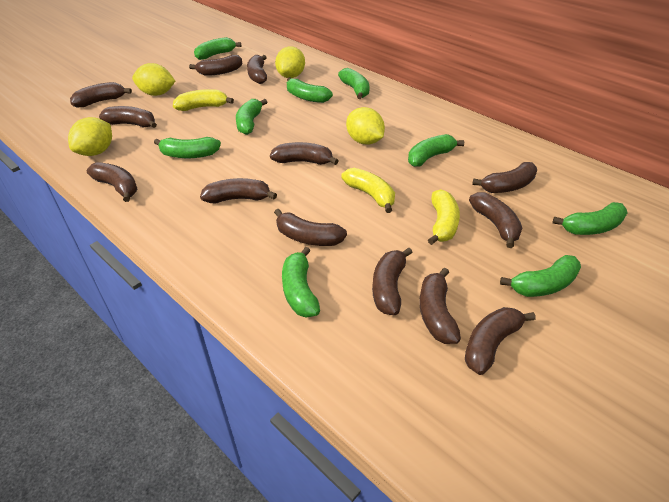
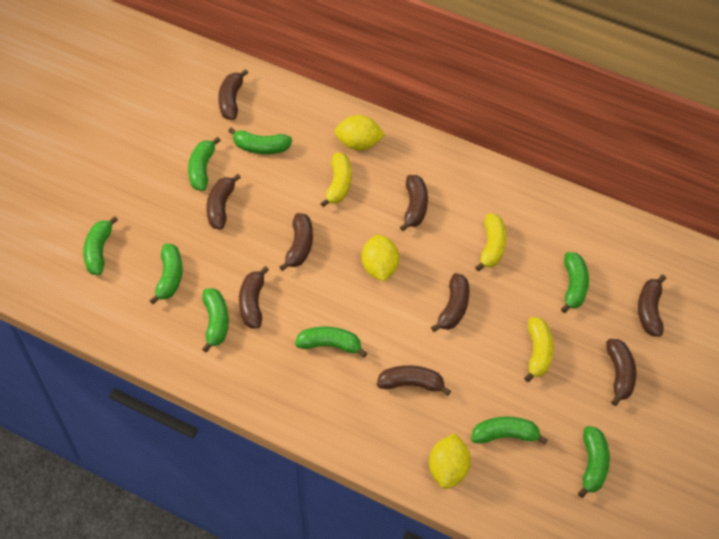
brown banana: [70,82,132,107] [87,162,137,202] [99,106,157,128] [189,55,242,76] [200,178,277,203] [247,55,267,84] [270,142,339,165] [274,208,347,246] [372,248,413,315] [419,268,461,344] [465,307,536,375] [469,192,522,248] [473,162,537,193] = 13 -> [206,174,241,229] [218,69,248,120] [239,266,269,329] [279,213,313,271] [377,365,451,396] [400,175,428,231] [431,273,470,332] [606,339,636,406] [638,275,666,337] = 9
yellow lemon: [68,117,112,156] [132,63,175,96] [275,47,305,78] [346,107,385,145] = 4 -> [334,115,385,151] [362,235,399,282] [429,433,471,489] = 3

